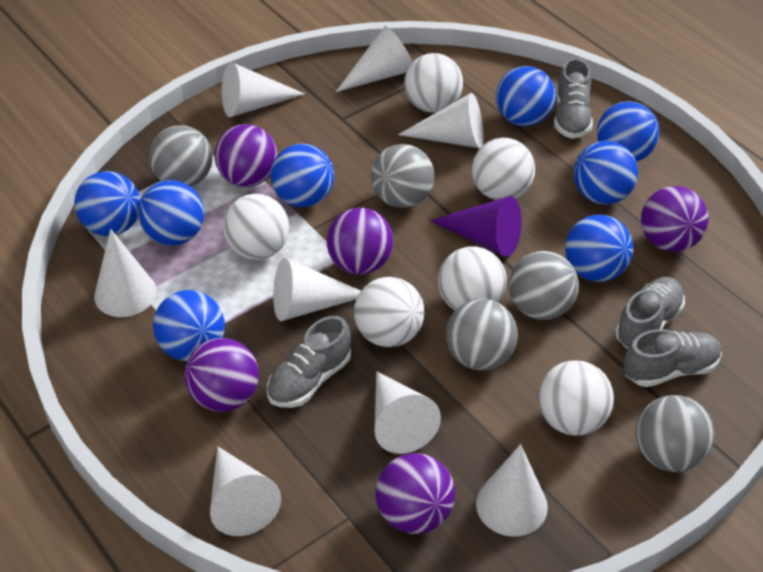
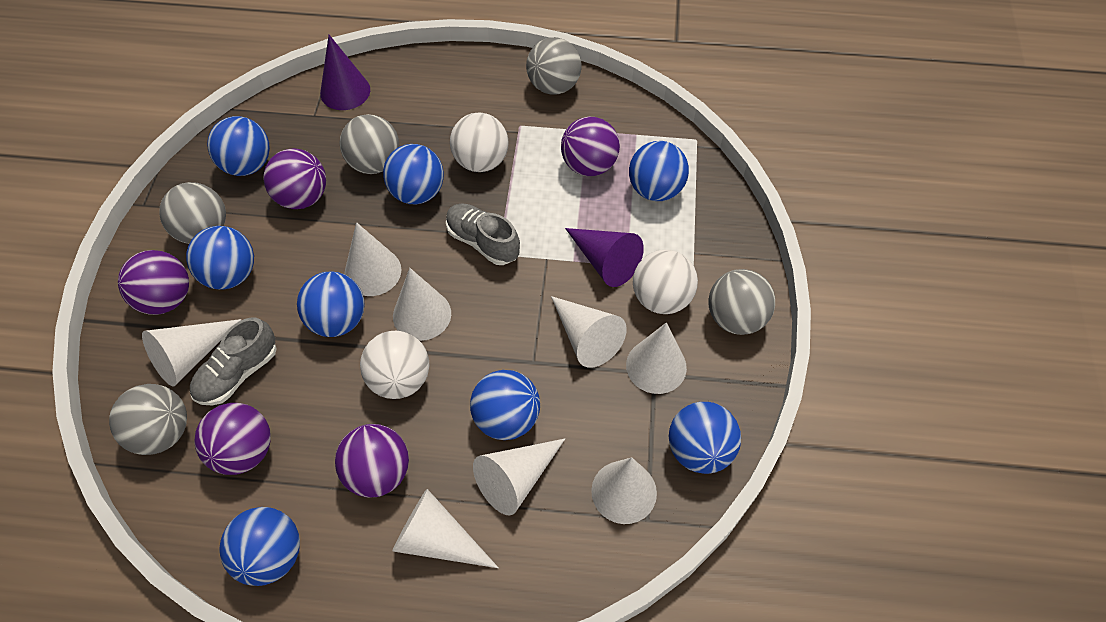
grey shoe: [267,316,351,408] [554,58,593,139] [615,277,685,349] [623,329,722,387] = 4 -> [190,317,277,405] [446,203,520,265] = 2
purple cone: [430,196,522,257] = 1 -> [320,35,370,110] [565,228,644,287] = 2
white ball: [223,194,289,260] [354,277,424,347] [404,53,463,113] [438,246,507,310] [472,138,535,200] [538,360,614,436] = 6 -> [360,331,429,399] [450,112,509,172] [633,250,698,314] = 3

